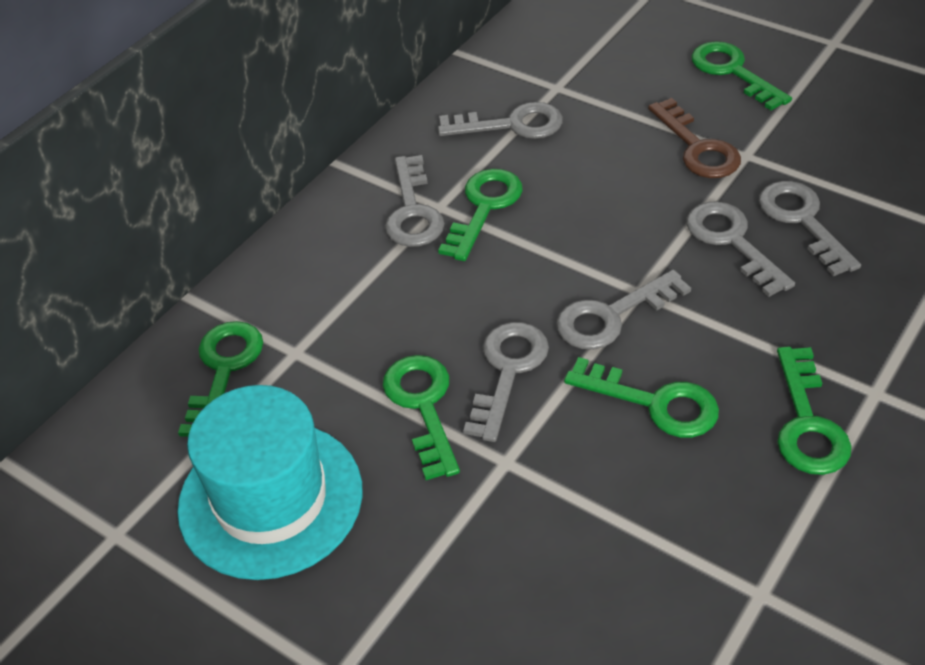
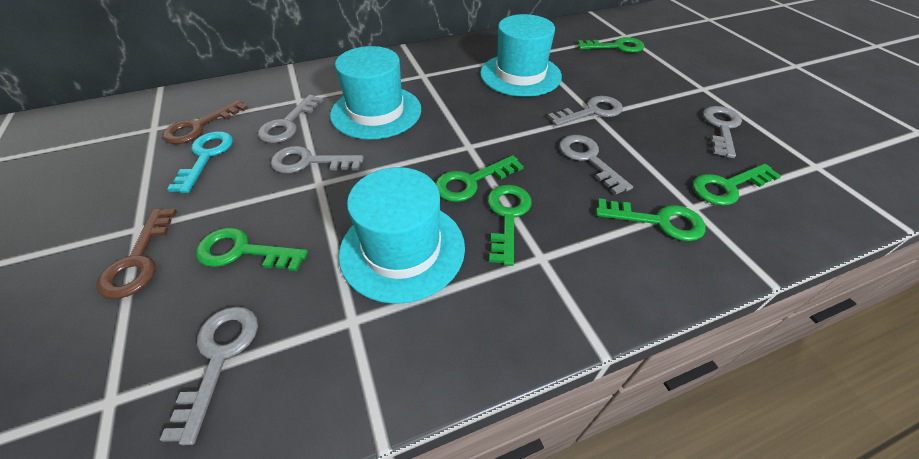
brown key: [648,98,741,178] = 1 -> [97,208,177,299] [162,100,248,144] = 2
turquoise hat: [177,385,362,580] = 1 -> [330,46,421,140] [339,167,465,304] [480,14,562,97] = 3
turquoise key: none = 0 -> [167,131,233,193] = 1

